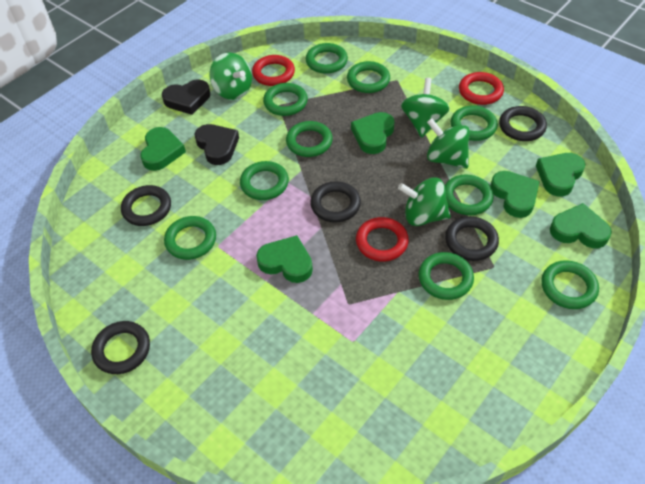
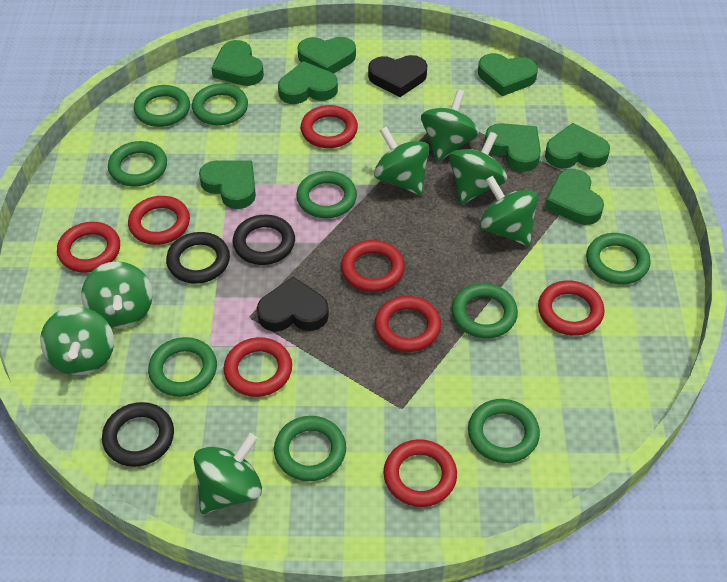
black ring: [91,321,150,374] [121,185,171,226] [310,181,361,223] [445,216,499,261] [499,106,547,141] = 5 -> [102,402,174,467] [166,232,230,284] [233,215,295,265] = 3
green heart: [141,127,186,171] [256,235,313,283] [351,112,395,154] [491,171,540,218] [536,153,585,197] [550,203,612,248] = 6 -> [199,160,256,209] [211,40,264,86] [278,61,338,104] [297,37,356,74] [478,53,538,96] [485,123,541,172] [545,123,610,169] [545,169,604,225] = 8
green ring: [164,216,216,260] [240,161,289,200] [263,83,308,116] [286,121,333,157] [306,43,348,74] [347,61,390,93] [418,252,474,300] [445,175,494,215] [451,106,498,141] [541,260,599,309] = 10 -> [108,141,167,187] [134,85,190,127] [148,337,217,397] [192,83,248,125] [274,416,346,481] [296,171,357,219] [452,283,518,339] [468,399,540,463] [586,233,651,285] = 9
green spinning top: [209,53,252,100] [398,178,451,226] [401,78,450,138] [427,118,470,169] = 4 -> [40,307,114,375] [81,262,153,329] [193,433,262,514] [374,127,429,196] [421,89,479,162] [449,132,507,204] [480,176,538,246] = 7
red ring: [252,55,295,86] [356,217,409,261] [459,72,504,105] = 3 -> [57,222,120,273] [128,196,190,245] [224,337,292,397] [301,105,358,148] [341,240,405,292] [375,296,441,352] [384,439,457,507] [538,280,604,336] = 8

